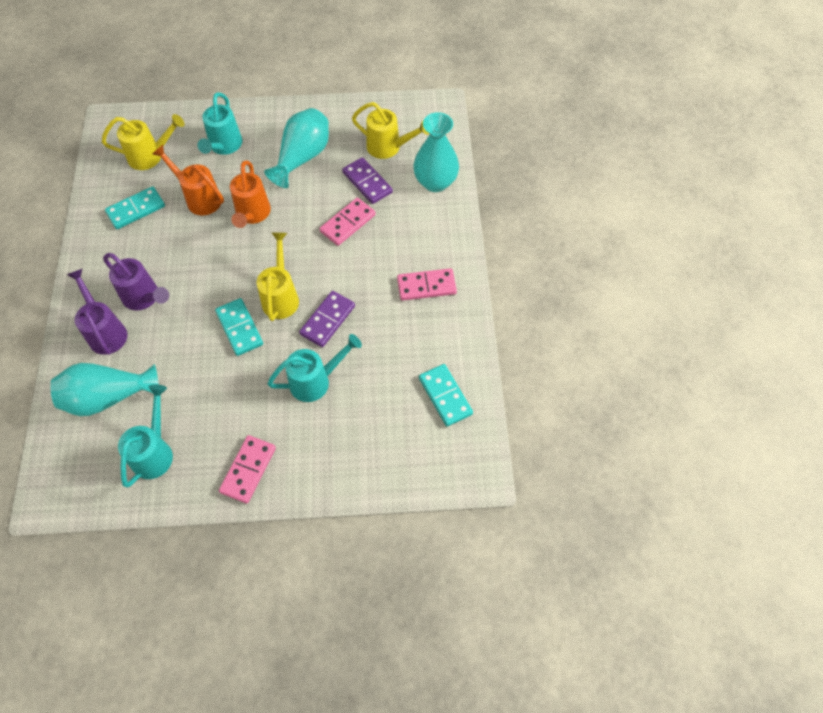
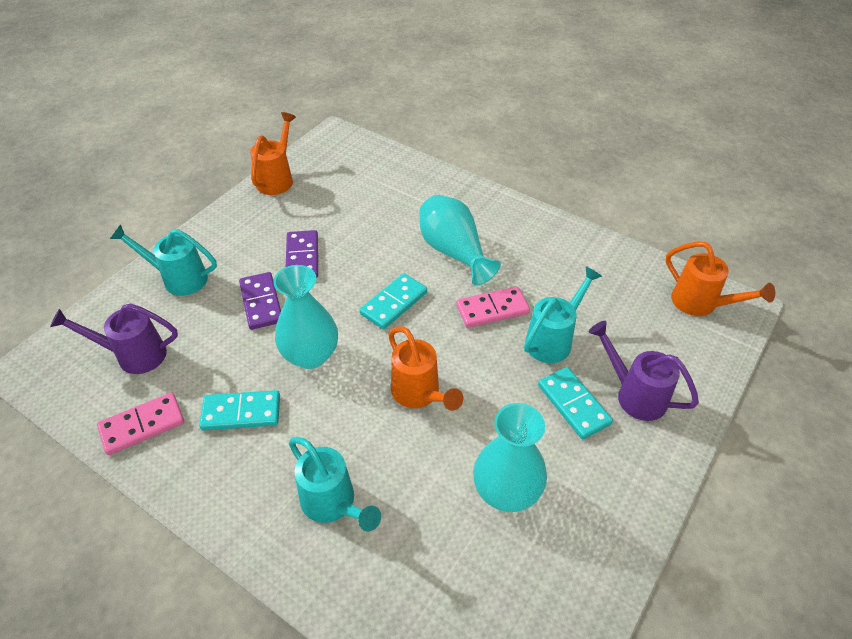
orange watering can: [153,145,224,215] [230,161,271,228] = 2 -> [250,112,296,195] [388,326,463,411] [666,242,775,316] = 3
pink domino: [219,435,276,504] [320,198,376,246] [397,268,457,301] = 3 -> [97,392,184,455] [456,286,530,328] = 2
yellow watering can: [102,114,185,170] [257,232,299,321] [352,102,429,159] = 3 -> none = 0

